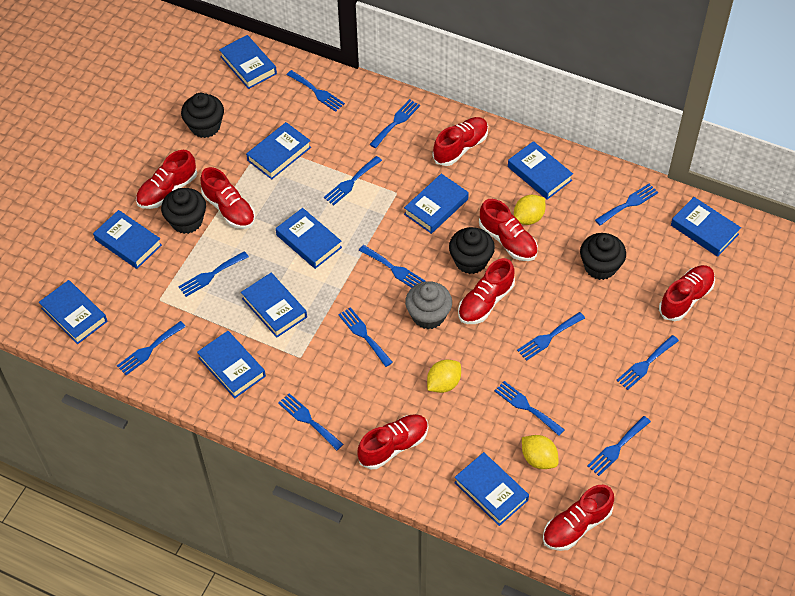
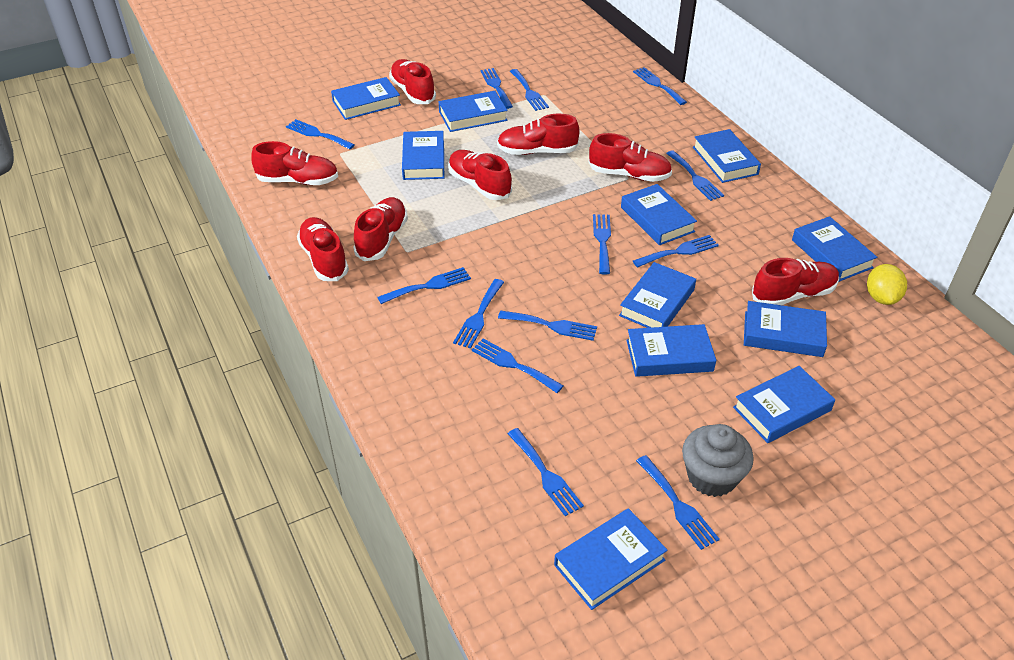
black cupcake: [161,188,206,234] [181,93,224,138] [449,227,495,274] [580,233,626,280] = 4 -> none = 0
yellow lemon: [427,360,461,393] [514,195,546,225] [522,435,559,469] = 3 -> [867,264,907,305] = 1

